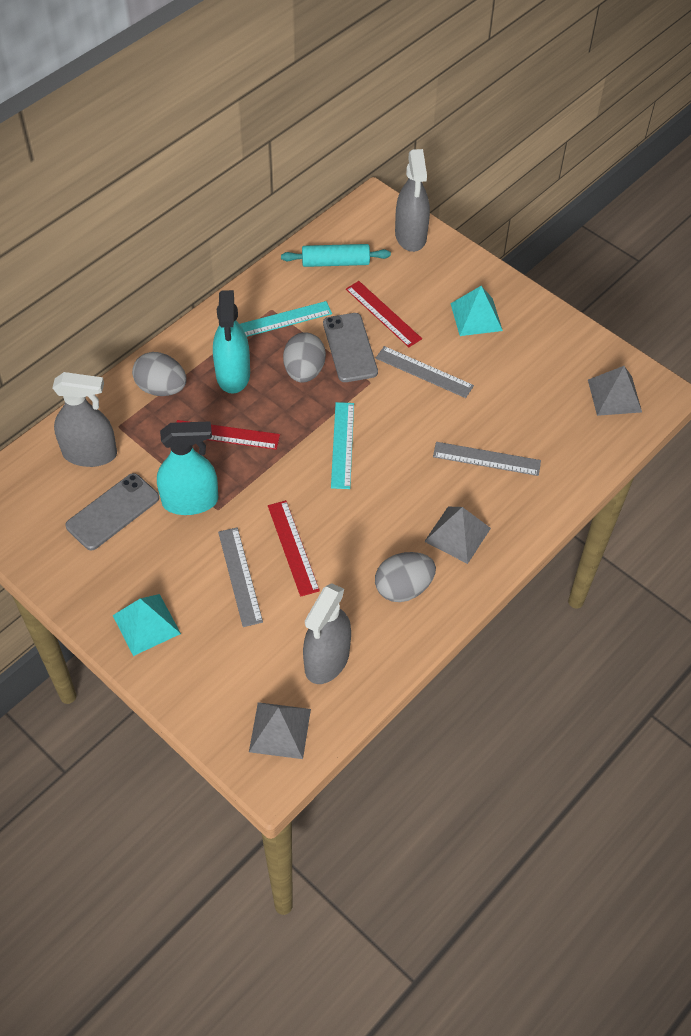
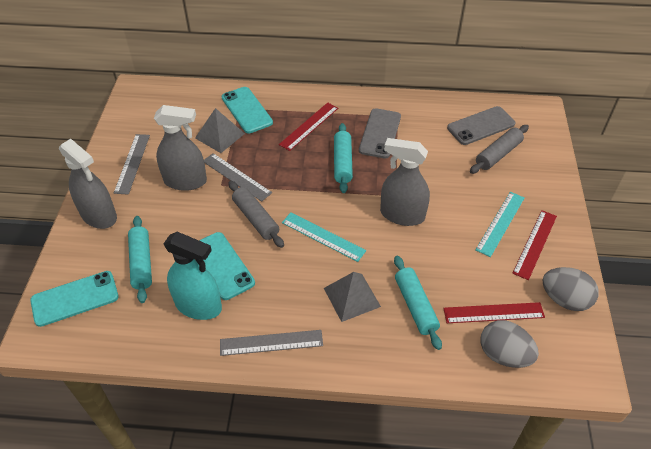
grey egg: [132,352,186,396] [283,332,326,382] [375,552,436,602] = 3 -> [481,320,539,368] [542,267,599,311] = 2
grey pyramid: [249,702,311,759] [424,507,491,564] [588,366,642,416] = 3 -> [195,108,245,153] [324,272,381,322] = 2
grey rolling pin: none = 0 -> [228,181,284,248] [470,125,529,174] = 2
turquoise phone: none = 0 -> [30,271,118,327] [199,232,255,300] [222,87,273,133] = 3
turquoise pyramid: [112,594,181,656] [450,286,503,336] = 2 -> none = 0
turquoise rolling pin: [281,244,391,267] = 1 -> [128,216,152,303] [334,123,353,193] [394,256,442,350] = 3
turquoise spray bottle: [157,422,218,515] [213,290,250,394] = 2 -> [163,232,222,320] = 1

